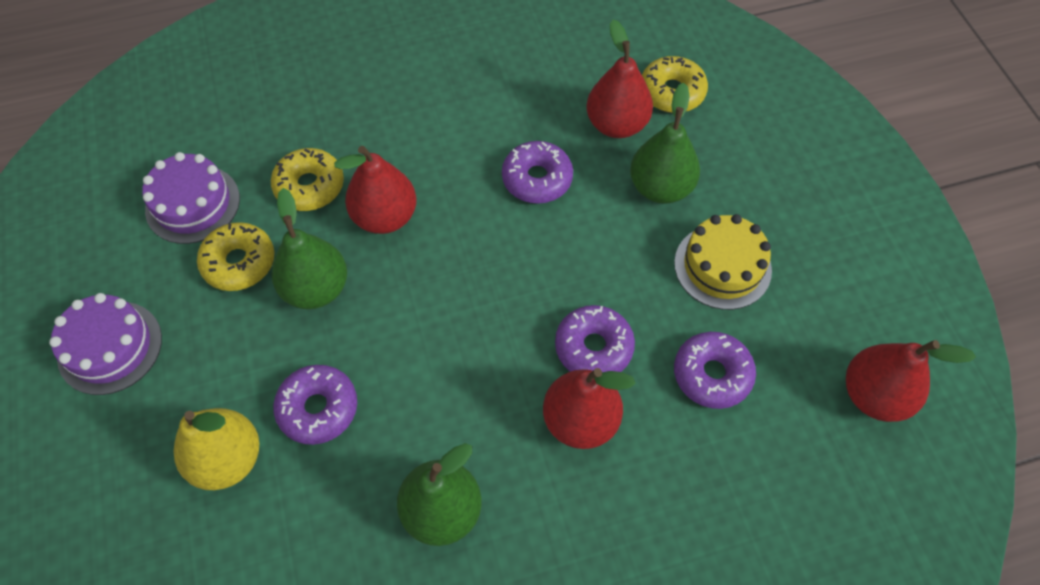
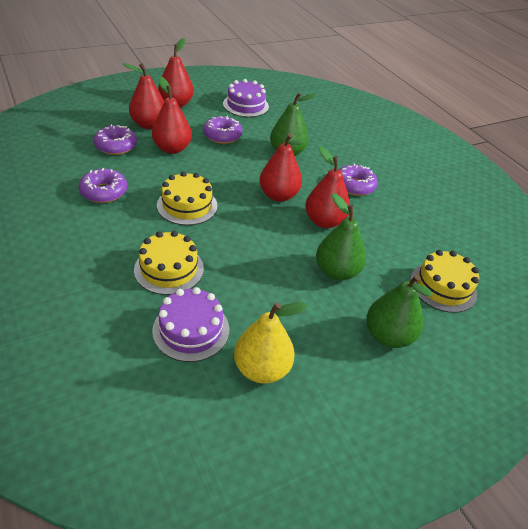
red pear: [334,146,417,234] [543,368,636,449] [587,20,653,138] [846,340,976,422] = 4 -> [123,63,164,129] [152,77,192,154] [158,38,194,107] [259,133,305,202] [305,147,350,228] = 5
yellow cake: [674,214,772,310] = 1 -> [134,231,204,295] [157,171,218,225] [410,250,479,313] = 3
yellow donut: [197,222,275,291] [271,148,344,211] [642,56,708,113] = 3 -> none = 0

